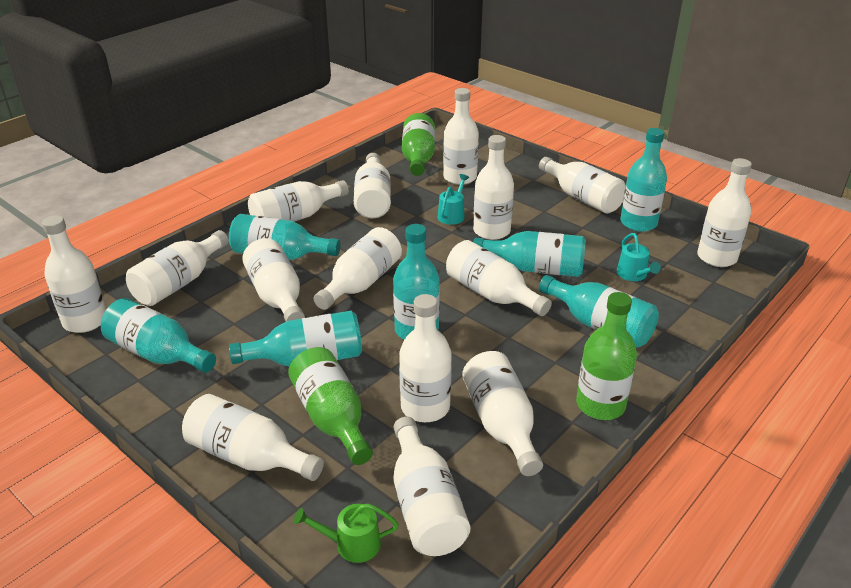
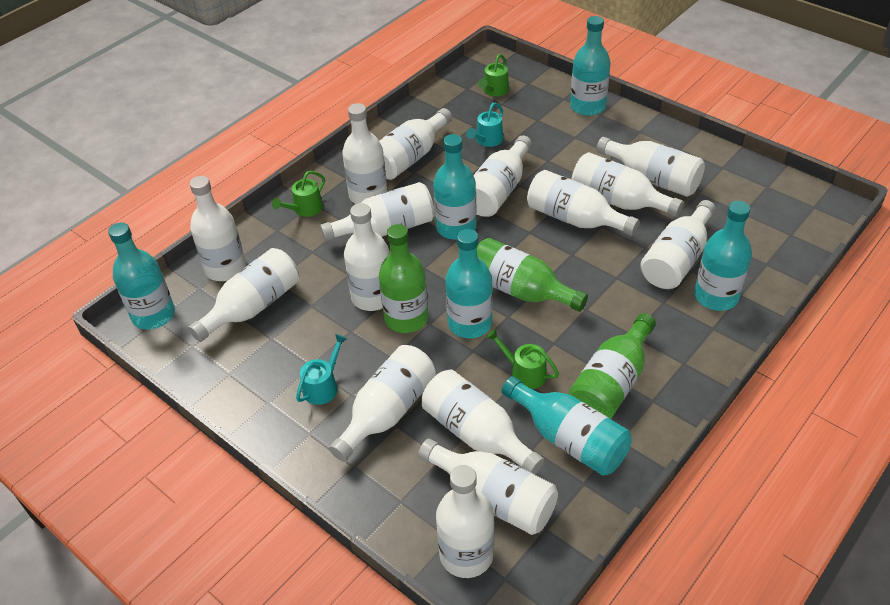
green watering can: [294,503,399,563] = 1 -> [272,171,325,217] [478,54,509,97] [486,329,559,389] = 3
turquoise bottle: [101,298,216,373] [229,214,341,260] [229,311,362,366] [393,224,440,340] [474,231,586,277] [539,275,659,348] [620,128,667,232] = 7 -> [108,222,175,330] [433,134,476,240] [445,229,493,338] [502,376,632,475] [570,16,611,116] [694,201,752,311] = 6

